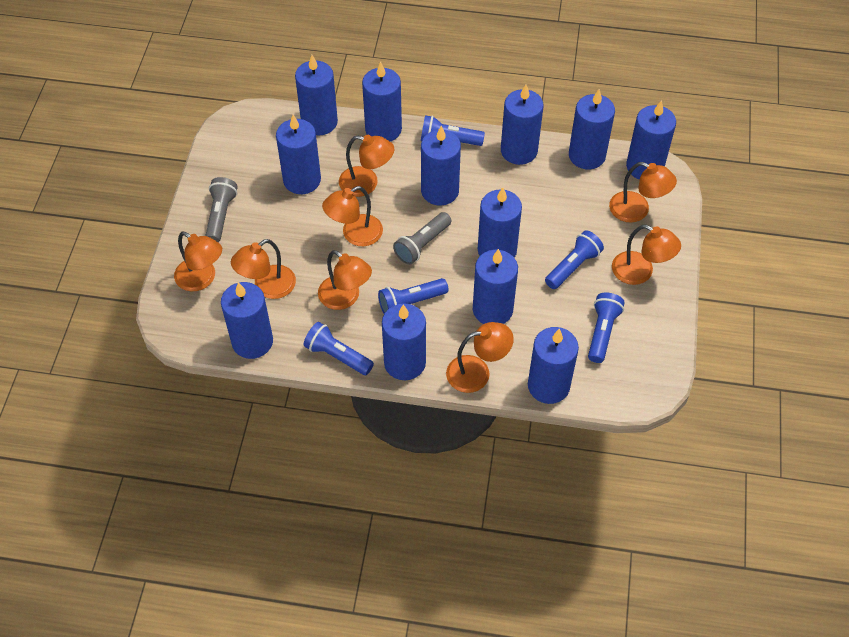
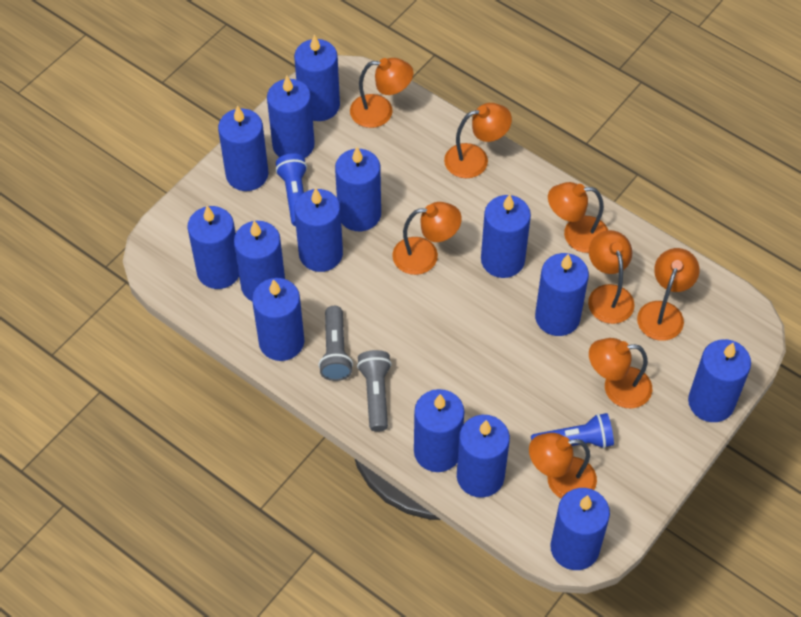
blue candle: [221,282,273,359] [276,115,321,194] [295,55,338,136] [362,62,402,142] [382,303,426,380] [421,126,461,206] [473,249,518,324] [478,187,522,258] [501,84,544,165] [528,327,579,404] [569,89,615,169] [626,100,676,180] = 12 -> [187,206,239,289] [218,105,268,191] [234,221,285,301] [252,278,305,361] [267,76,315,158] [294,34,340,121] [294,188,343,272] [335,147,381,231] [414,389,465,472] [457,415,510,498] [481,194,531,278] [535,253,589,336] [550,488,610,570] [688,339,751,422] = 14
blue flashlight: [303,322,374,375] [378,278,449,314] [421,115,485,146] [545,230,604,289] [588,293,625,363] = 5 -> [275,153,307,227] [531,413,614,449] = 2

